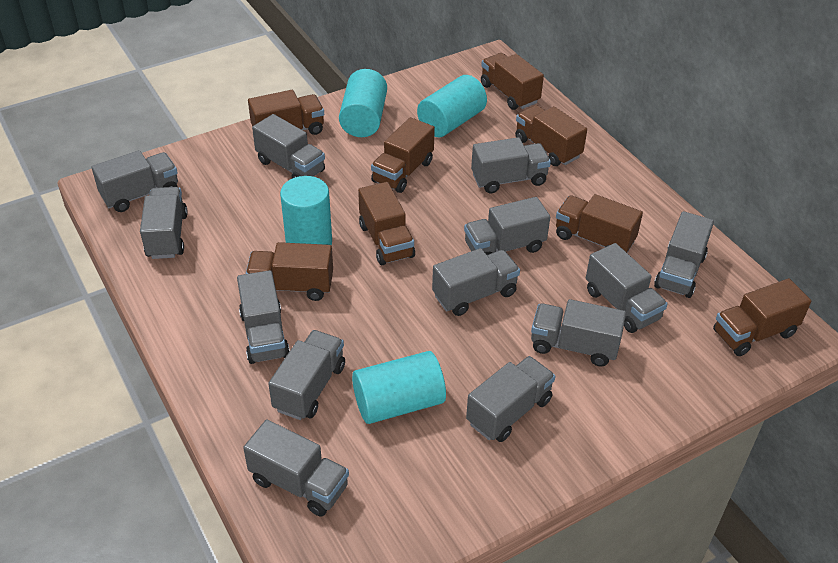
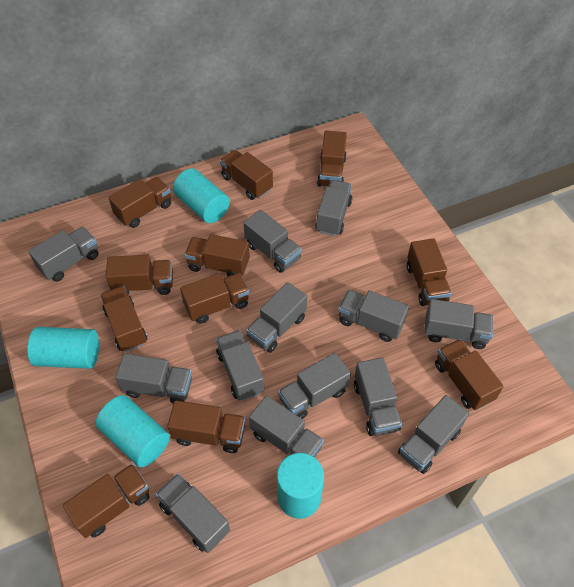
brown truck: [246,242,333,301] [248,90,324,135] [358,182,415,265] [371,117,435,193] [481,53,544,110] [515,105,587,166] [556,194,643,253] [713,278,811,356] = 8 -> [63,464,150,538] [100,286,147,352] [106,255,173,295] [108,177,171,228] [167,400,245,453] [180,273,249,324] [184,234,250,276] [220,150,273,200] [317,131,347,187] [407,238,452,306] [435,339,504,410] = 11

